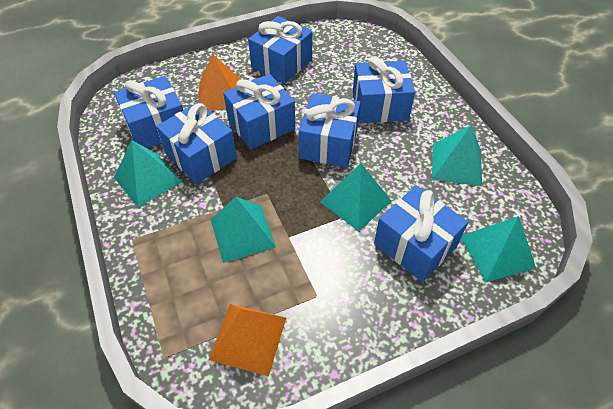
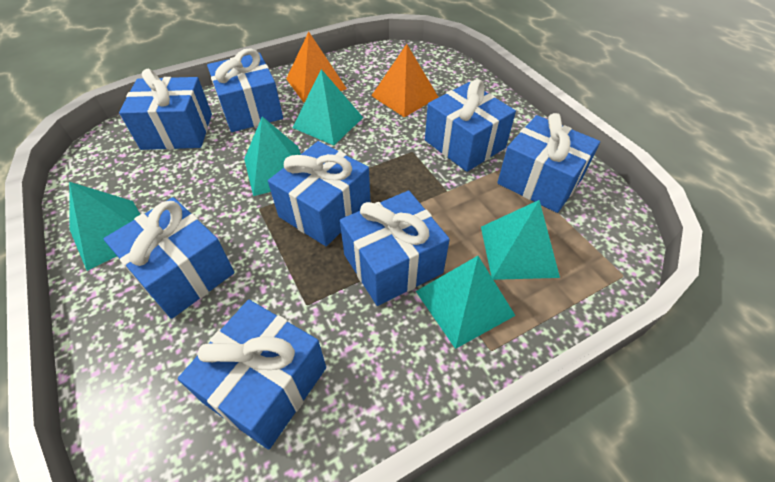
blue gift: [114,76,183,148] [156,102,237,184] [223,74,295,149] [248,16,313,84] [299,93,361,167] [353,56,415,123] [374,185,468,282] = 7 -> [104,197,235,319] [119,69,212,150] [178,300,326,450] [207,48,283,132] [268,141,370,246] [340,191,450,306] [425,79,516,172] [497,113,600,213] = 8

